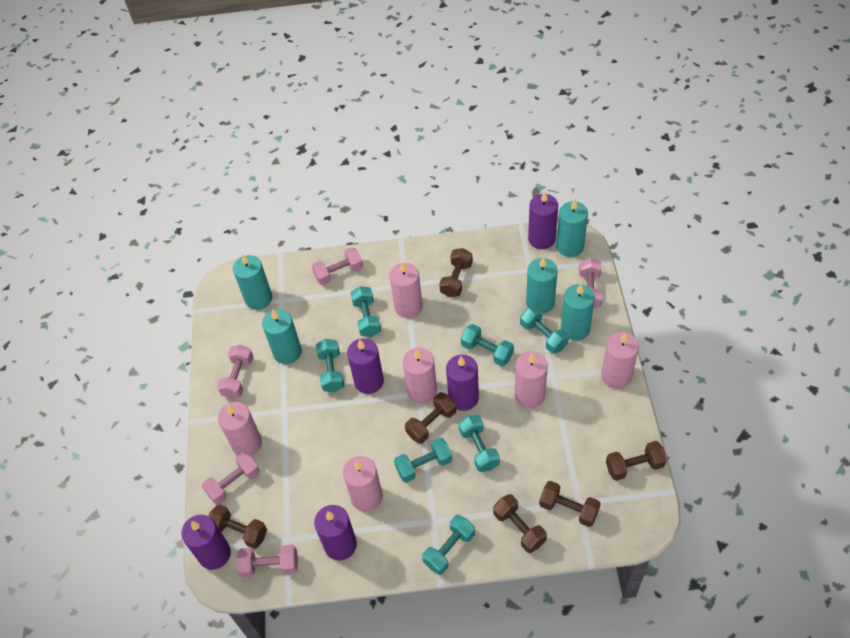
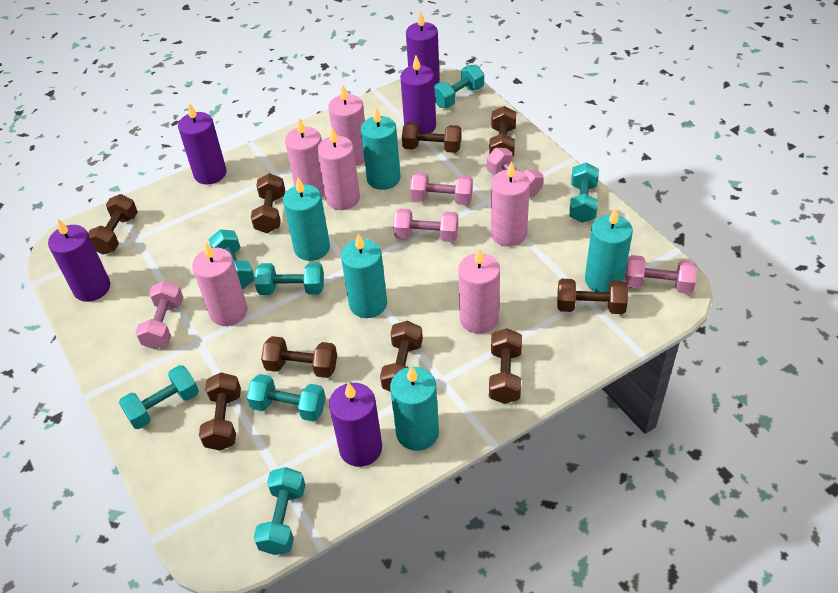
brown dumbbell: [209,504,267,549] [405,392,457,444] [439,248,473,297] [493,494,547,553] [539,481,601,527] [606,441,667,481] = 6 -> [88,194,138,255] [199,373,241,451] [251,173,285,233] [261,336,337,378] [380,321,423,392] [402,122,461,153] [489,106,516,157] [489,328,522,404] [557,279,628,314] = 9

